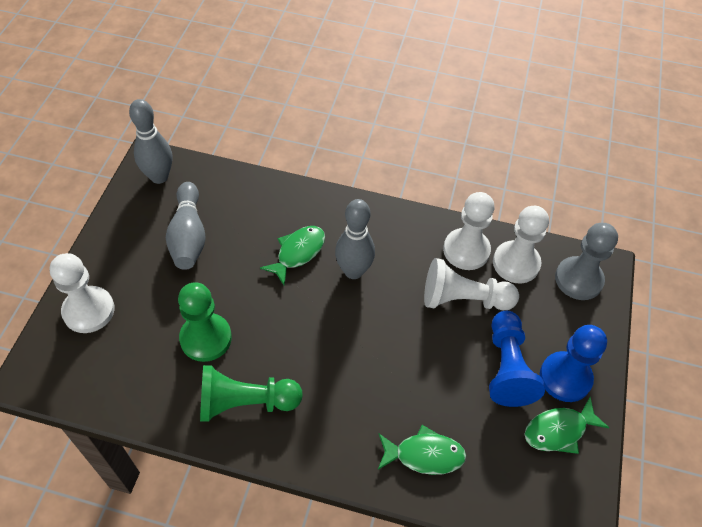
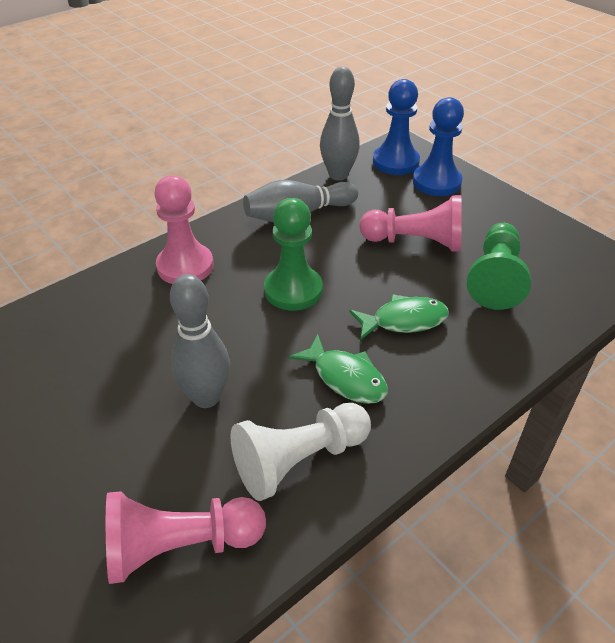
green fish: [260,226,325,285] [378,425,466,475] [524,397,609,454] = 3 -> [289,334,388,404] [349,294,449,341] = 2
grey pawn: [555,223,618,300] = 1 -> none = 0
pink pawn: none = 0 -> [106,491,266,584] [154,175,214,284] [359,195,462,252] = 3
white pawn: [50,253,114,333] [424,258,519,310] [443,192,494,270] [493,206,549,283] = 4 -> [230,403,371,501] = 1

